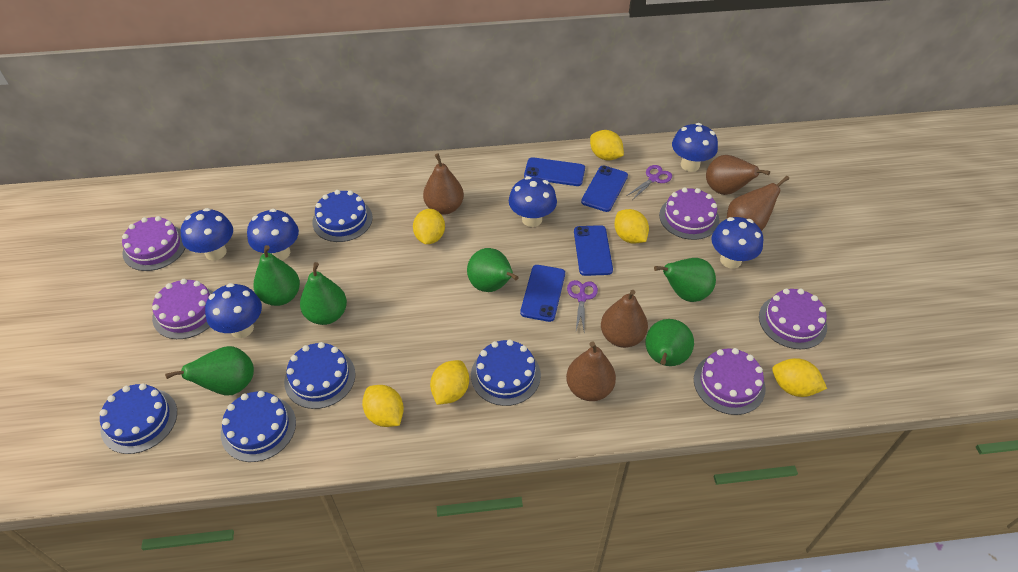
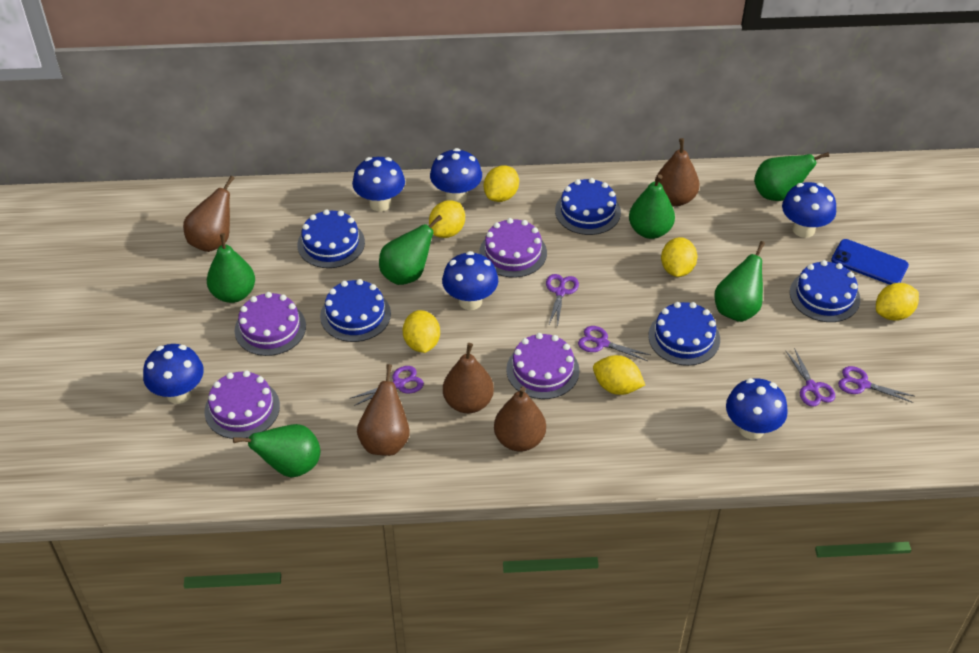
blue phone: [520,265,565,322] [524,157,585,186] [574,225,613,276] [581,166,628,212] = 4 -> [831,239,909,285] = 1
purple cake: [122,216,185,271] [152,279,213,339] [659,187,720,240] [694,348,766,415] [759,289,827,349] = 5 -> [204,371,280,439] [235,292,306,356] [479,218,547,278] [506,333,580,399] = 4
purple scissors: [567,280,598,330] [627,165,672,199] = 2 -> [350,366,424,406] [546,274,579,328] [578,326,650,361] [786,348,835,406] [838,366,914,403] = 5

